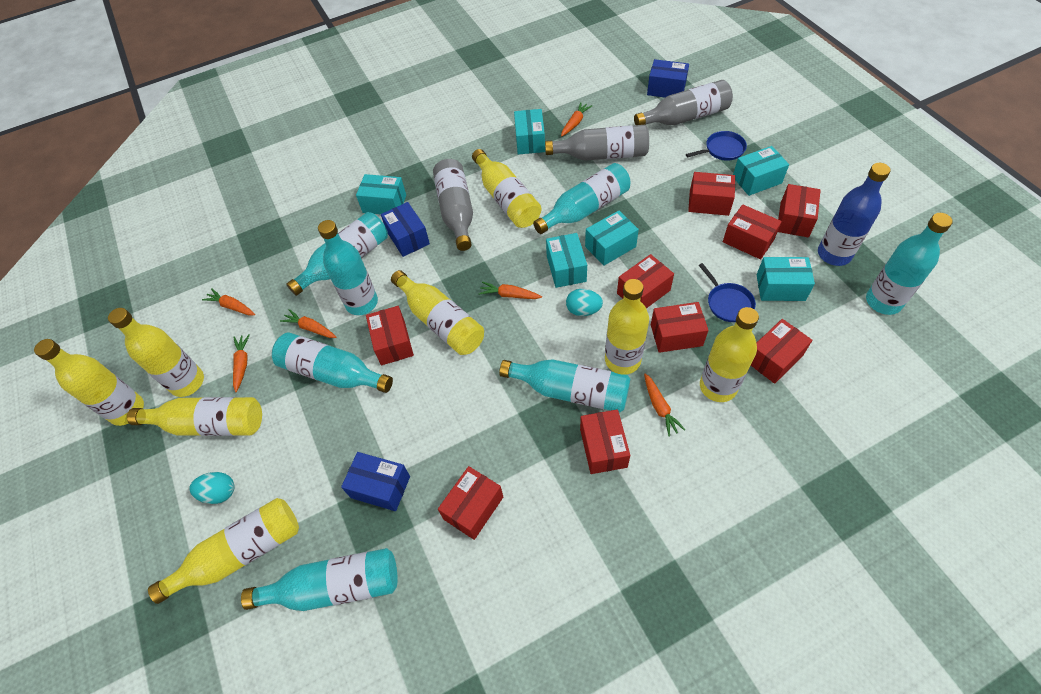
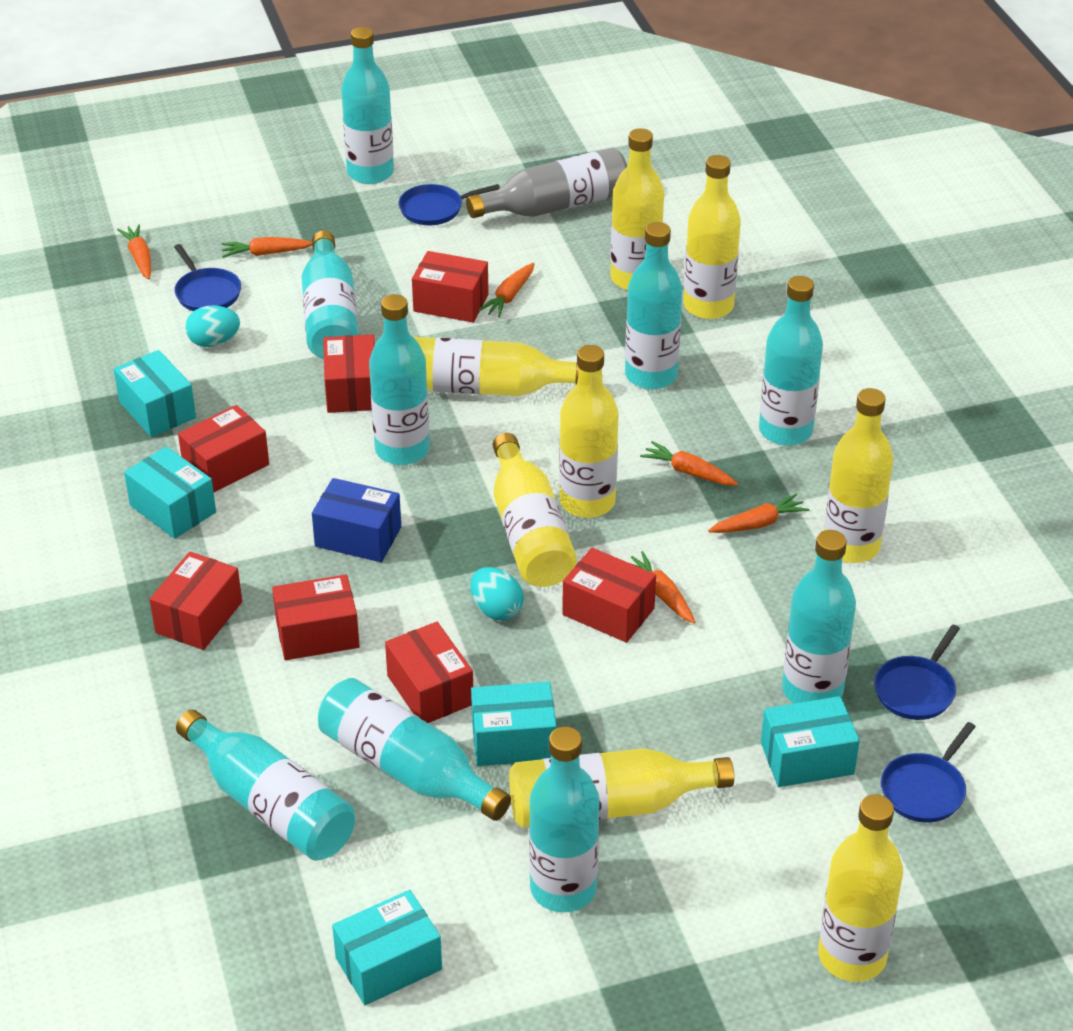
blue bottle: [818,163,890,266] = 1 -> none = 0
blue box: [341,452,410,511] [381,202,430,257] [647,59,689,98] = 3 -> [312,478,401,562] = 1
blue pan: [686,131,747,161] [699,263,756,322] = 2 -> [174,244,241,311] [399,184,500,225] [874,625,960,720] [881,722,976,823] = 4
grey bottle: [433,159,473,251] [545,125,649,161] [634,80,733,125] = 3 -> [466,147,627,218] = 1
red box: [366,306,414,365] [438,466,503,540] [580,409,630,474] [617,254,674,308] [651,302,709,353] [688,172,735,216] [723,204,782,260] [751,319,812,384] [778,184,821,237] = 9 -> [150,551,242,650] [178,405,269,492] [272,574,360,660] [323,334,375,413] [385,622,473,723] [412,251,489,323] [562,548,656,643] = 7
turquoise bottle: [241,548,398,611] [272,332,393,393] [286,212,388,296] [318,220,378,315] [499,359,630,413] [533,163,630,234] [866,213,953,315] = 7 -> [176,710,355,861] [301,230,359,359] [318,678,511,821] [341,27,394,184] [369,294,430,465] [529,727,600,912] [625,222,682,390] [759,276,823,446] [782,530,856,704] = 9
turquoise box: [356,174,406,215] [514,109,545,154] [546,233,587,288] [585,210,639,266] [733,146,789,196] [756,257,815,301] = 6 -> [114,350,196,437] [124,446,216,539] [332,890,442,1005] [471,682,557,766] [761,696,860,787] = 5

